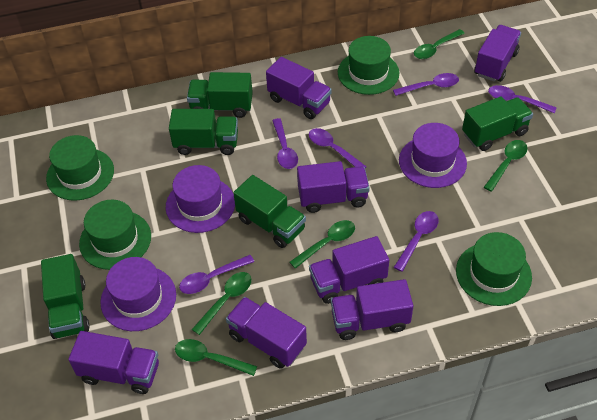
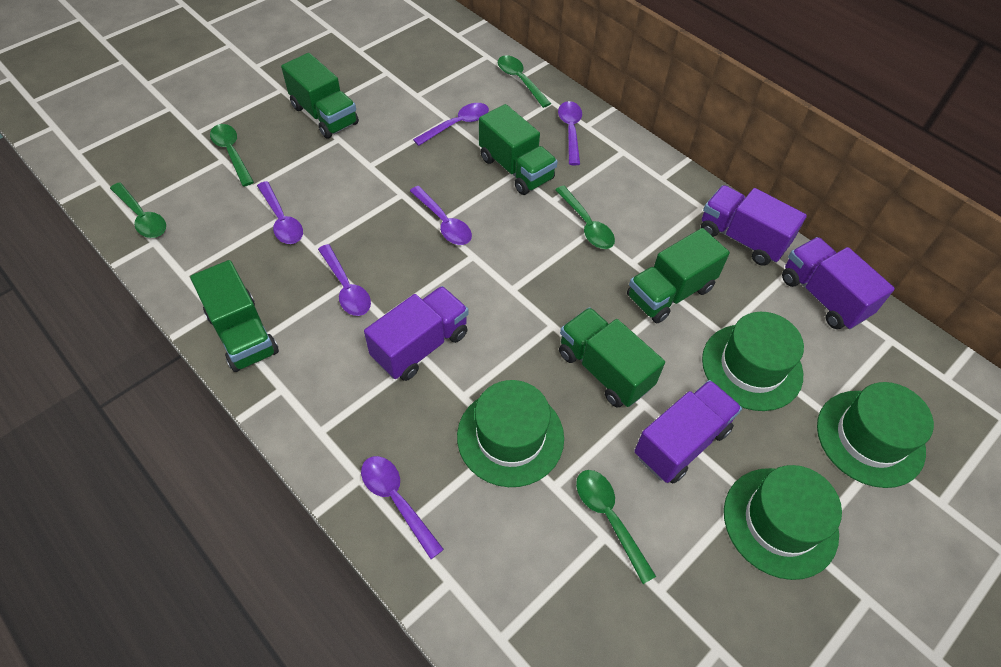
purple hat: [101,257,176,331] [166,165,235,233] [399,123,467,188] = 3 -> none = 0
purple truck: [68,331,159,394] [226,297,307,369] [266,57,332,119] [297,161,370,213] [309,236,389,304] [331,279,413,340] [474,25,521,82] = 7 -> [364,286,469,381] [634,380,742,483] [701,185,807,266] [782,237,895,330] = 4

